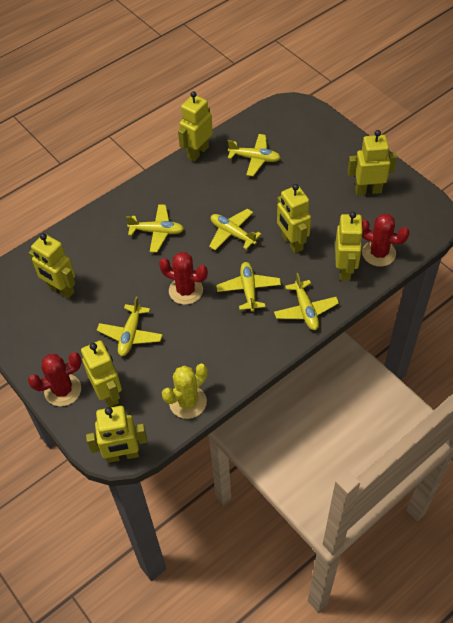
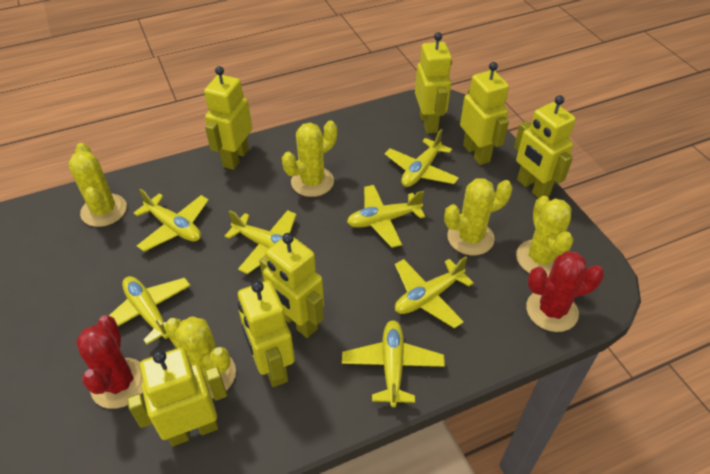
red cactus: [28,352,82,406] [159,252,208,305] [362,214,410,267] = 3 -> [76,315,143,409] [526,251,604,332] = 2
yellow cactus: [162,364,208,419] = 1 -> [68,143,127,227] [165,316,236,398] [282,121,337,197] [444,178,512,255] [516,196,573,277] = 5
yellow plane: [97,296,163,356] [126,204,184,253] [209,209,261,250] [216,262,281,312] [228,134,281,176] [274,273,339,330] = 6 -> [109,276,191,345] [134,189,209,252] [224,210,296,274] [342,320,445,407] [347,185,425,248] [385,129,459,187] [395,256,474,328] = 7

